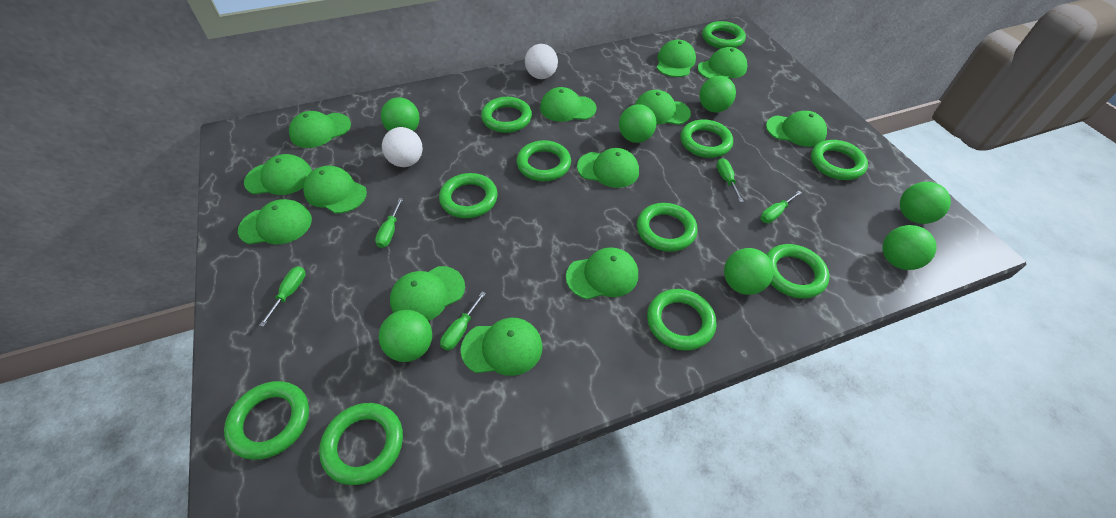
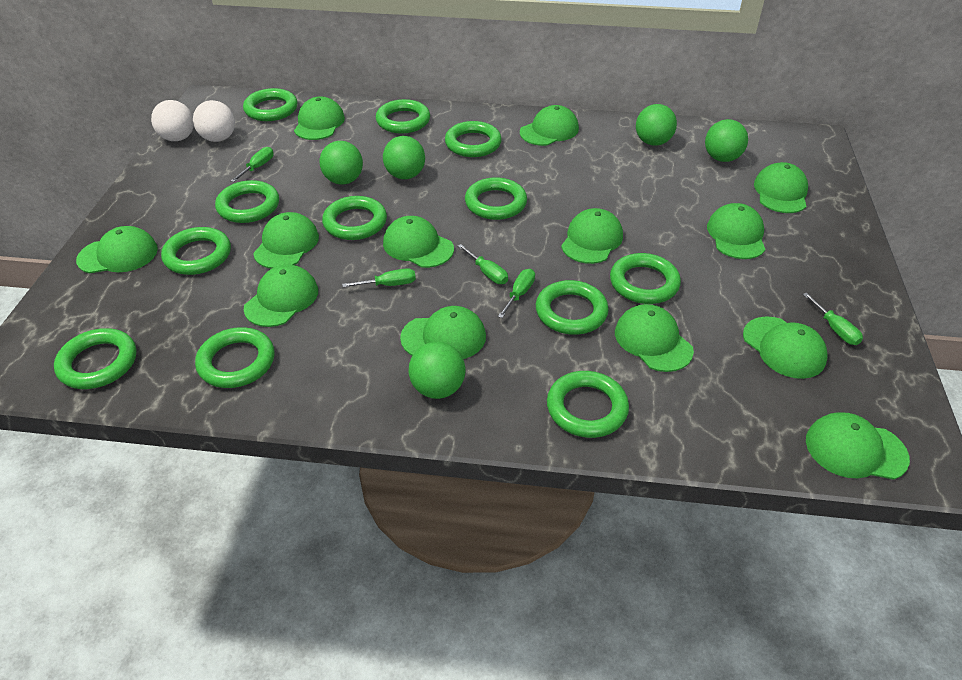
green ball: [378,310,432,362] [381,97,420,131] [619,104,657,143] [699,76,736,113] [724,248,774,295] [882,225,936,270] [900,182,951,224] = 7 -> [319,141,363,185] [383,136,425,179] [408,342,465,399] [636,104,677,146] [705,119,748,162] = 5
green ring: [224,381,309,460] [319,403,403,485] [439,173,498,218] [481,97,532,133] [516,140,571,181] [637,203,698,252] [647,289,716,351] [680,119,733,158] [702,21,746,49] [766,244,829,299] [811,140,868,180] = 11 -> [54,328,137,389] [161,227,231,275] [195,327,275,388] [215,180,279,223] [243,88,298,121] [322,196,387,240] [376,99,430,134] [445,121,502,157] [465,177,527,220] [536,280,609,335] [547,371,629,438] [610,253,681,304] = 12

